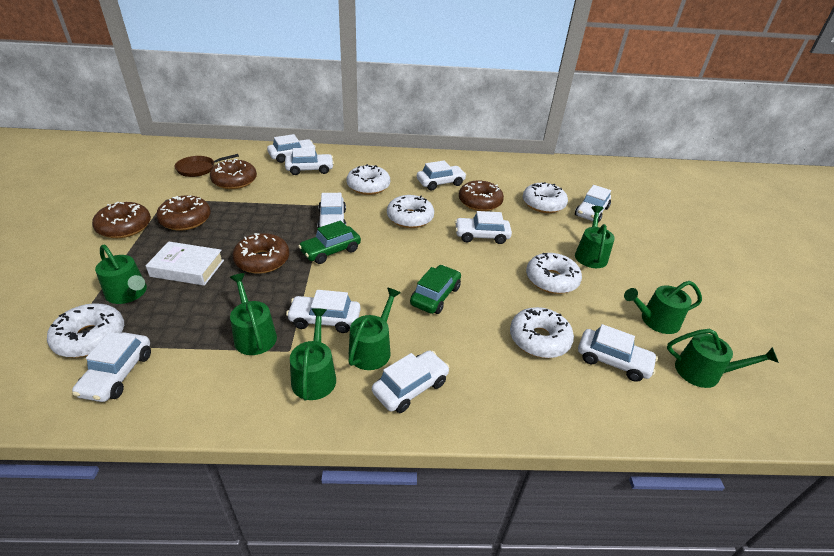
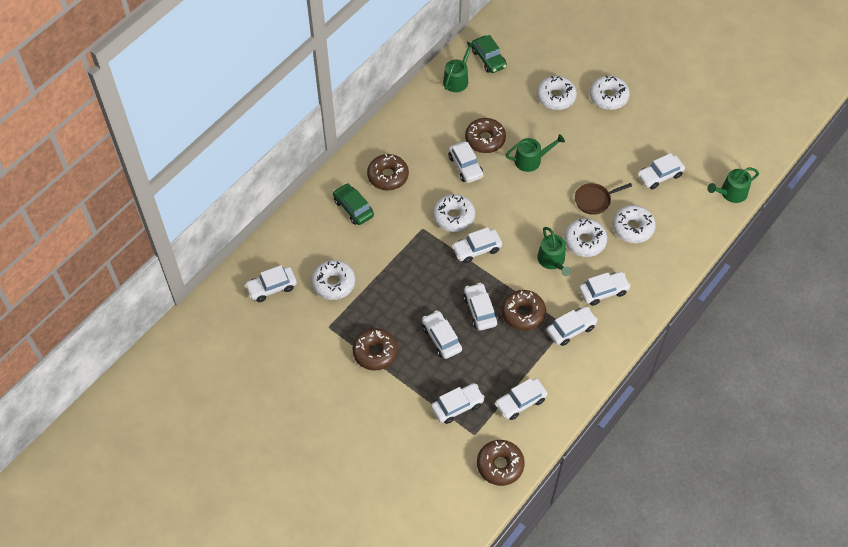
green watering can: [95,245,147,304] [230,273,277,355] [290,308,336,400] [348,287,401,370] [575,206,615,268] [624,281,702,334] [667,329,779,388] = 7 -> [443,42,475,92] [506,134,565,172] [537,227,571,276] [707,168,759,203] = 4
white book: [146,242,224,286] = 1 -> none = 0

